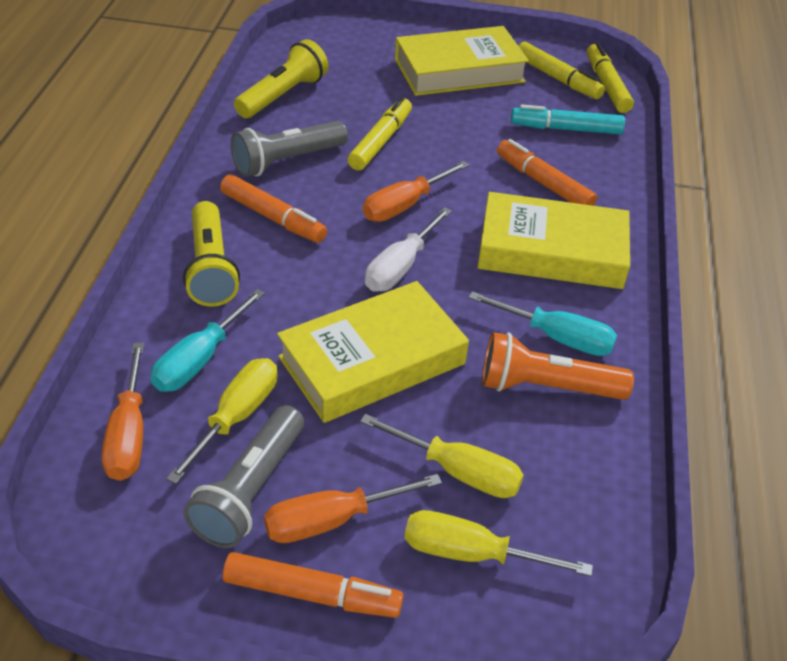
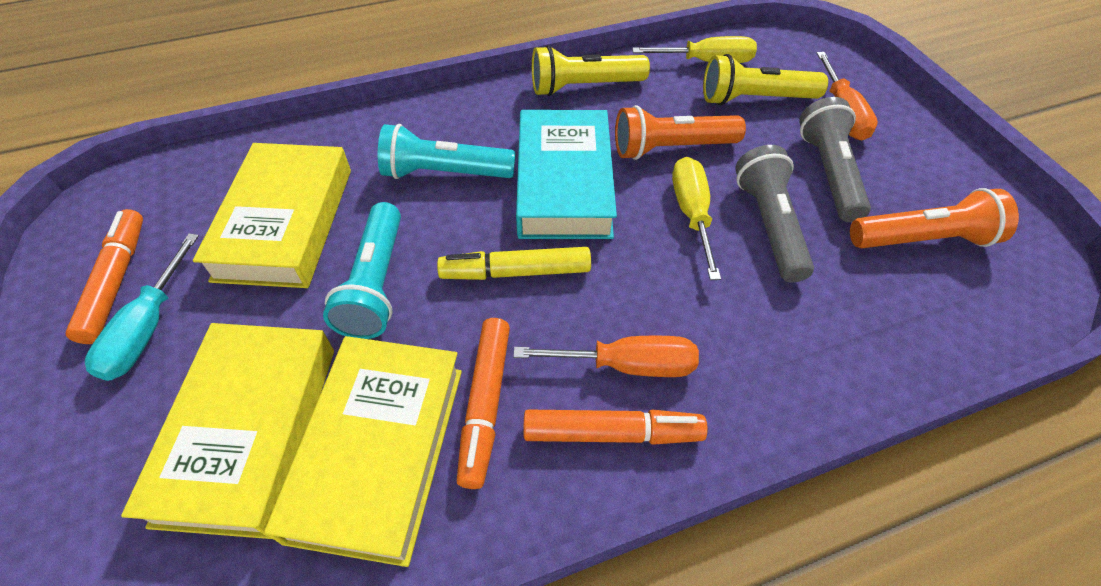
orange flashlight: [482,332,634,400] = 1 -> [615,105,746,160] [850,188,1019,248] = 2
orange screwdriver: [102,343,144,481] [264,474,442,543] [363,161,469,222] = 3 -> [514,336,699,377] [817,52,878,140] = 2
turquoise book: none = 0 -> [516,110,617,239] = 1
turquoise flashlight: none = 0 -> [323,202,401,339] [378,124,516,179] = 2
turquoise marker: [511,105,625,134] = 1 -> none = 0
turquoise screwdriver: [151,289,265,392] [468,291,617,356] = 2 -> [85,234,199,381] = 1
white screwdriver: [365,207,452,292] = 1 -> none = 0
yellow marker: [347,97,412,171] [519,42,605,99] [587,43,634,113] = 3 -> [437,247,591,280] = 1
yellow screwdriver: [166,358,278,484] [360,414,524,498] [404,510,593,576] = 3 -> [632,36,757,63] [672,157,721,280] = 2

